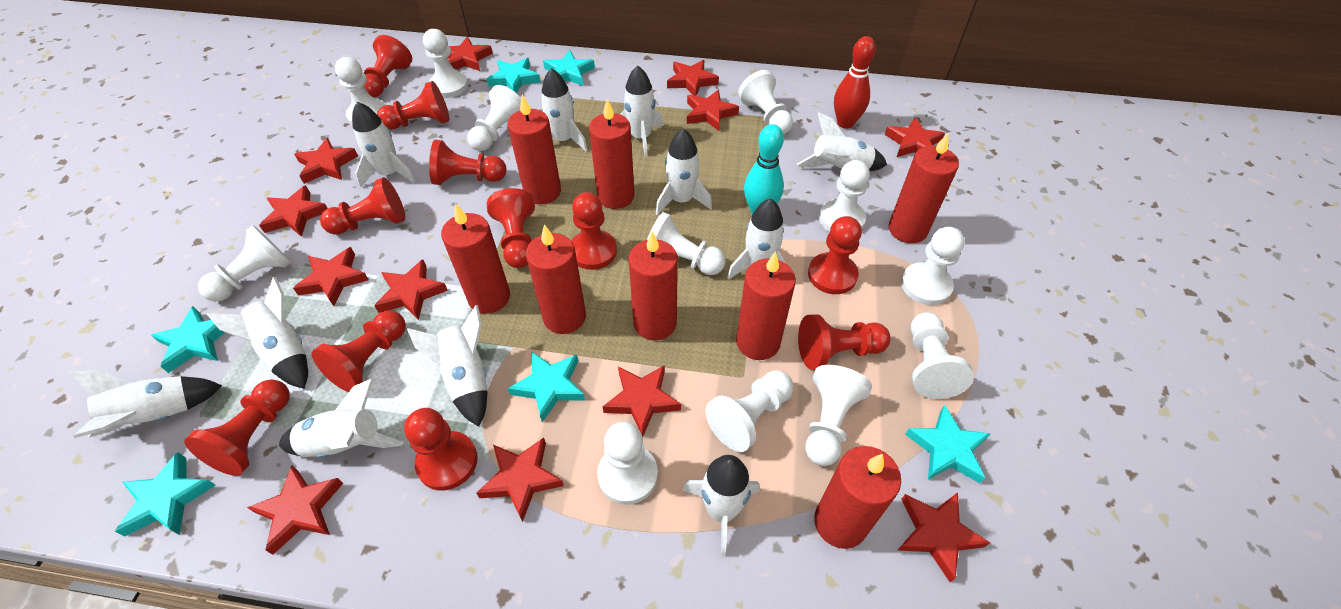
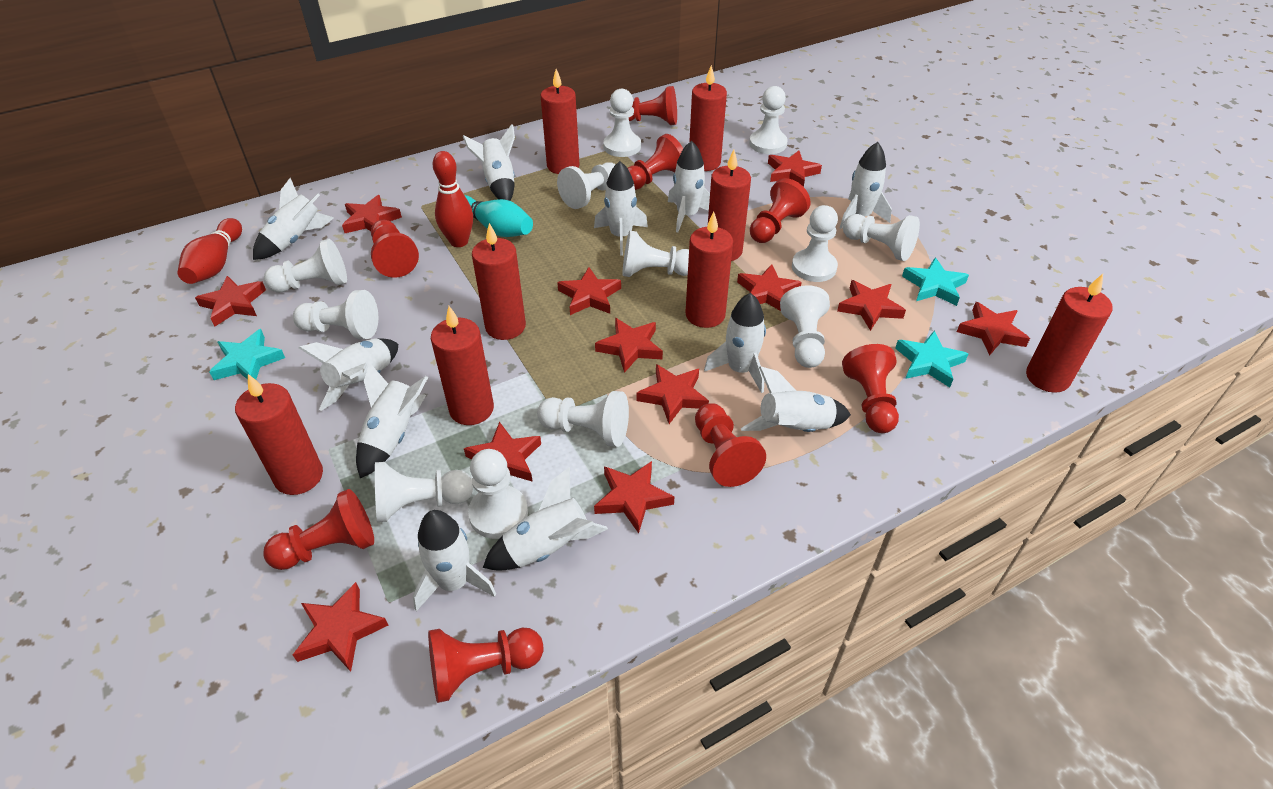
red bowling pin: [834,36,876,129] = 1 -> [177,218,242,284] [433,151,473,247] = 2
red pawn: [184,379,290,476] [312,311,406,392] [320,177,405,235] [364,35,412,97] [377,81,449,130] [404,408,478,490] [429,140,507,185] [487,188,535,268] [571,192,617,270] [798,314,891,370] [808,216,862,294] = 11 -> [263,489,374,570] [371,220,419,278] [428,628,544,703] [628,134,683,190] [629,86,677,125] [695,403,766,487] [750,178,811,243] [842,344,899,433] = 8
turquoise star: [115,452,215,536] [151,306,225,373] [487,58,541,93] [508,351,585,422] [543,50,595,86] [905,405,990,483] = 6 -> [209,329,285,380] [895,331,968,387] [902,257,969,306] = 3

